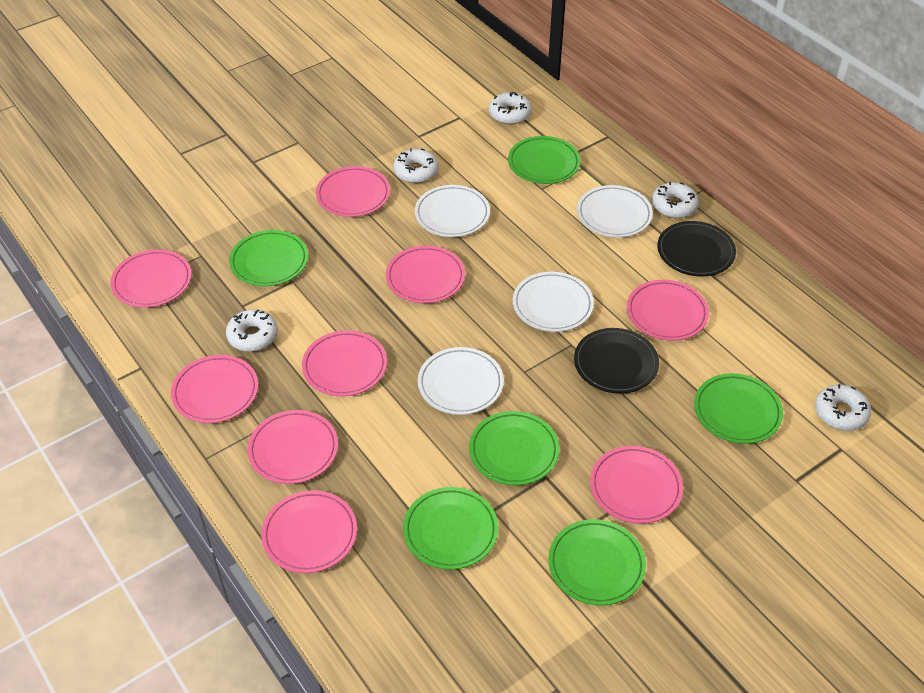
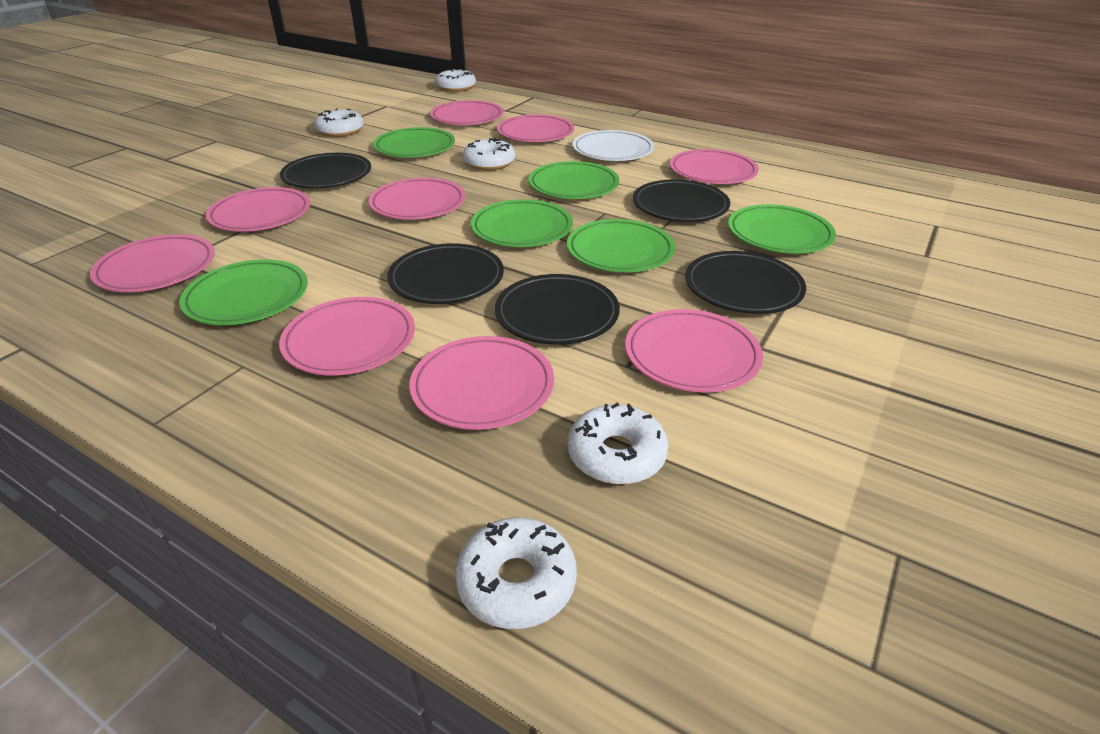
black plate: [574,328,659,394] [657,221,736,277] = 2 -> [280,153,371,189] [387,243,504,304] [495,274,620,345] [633,179,730,222] [685,251,806,314] = 5
white plate: [415,185,490,237] [418,347,504,415] [513,272,594,332] [577,185,653,238] = 4 -> [572,130,654,161] = 1

